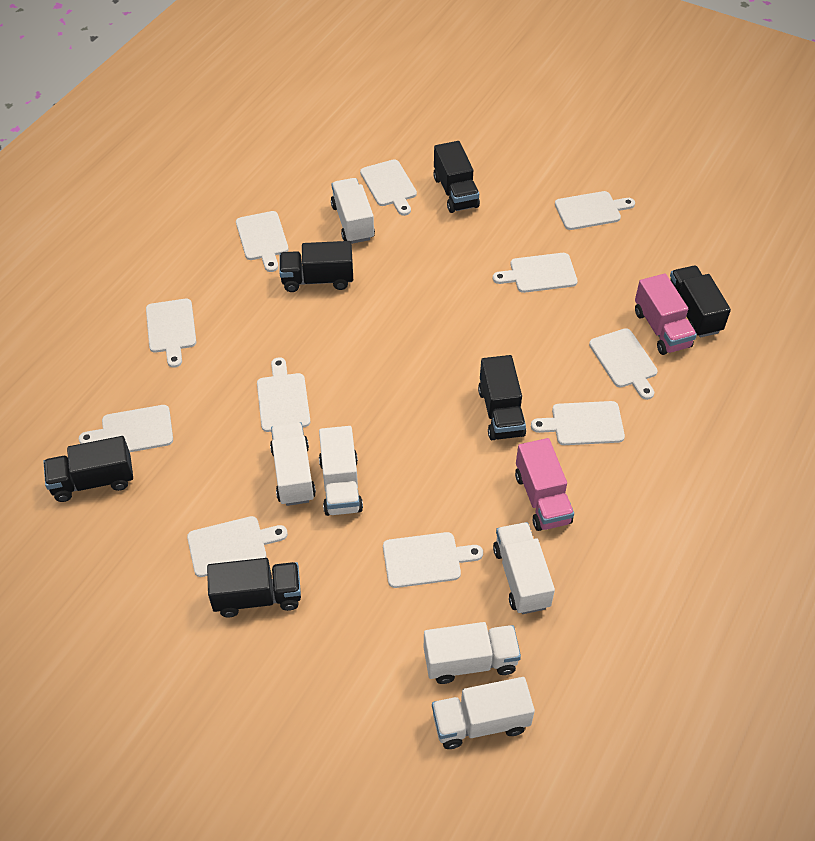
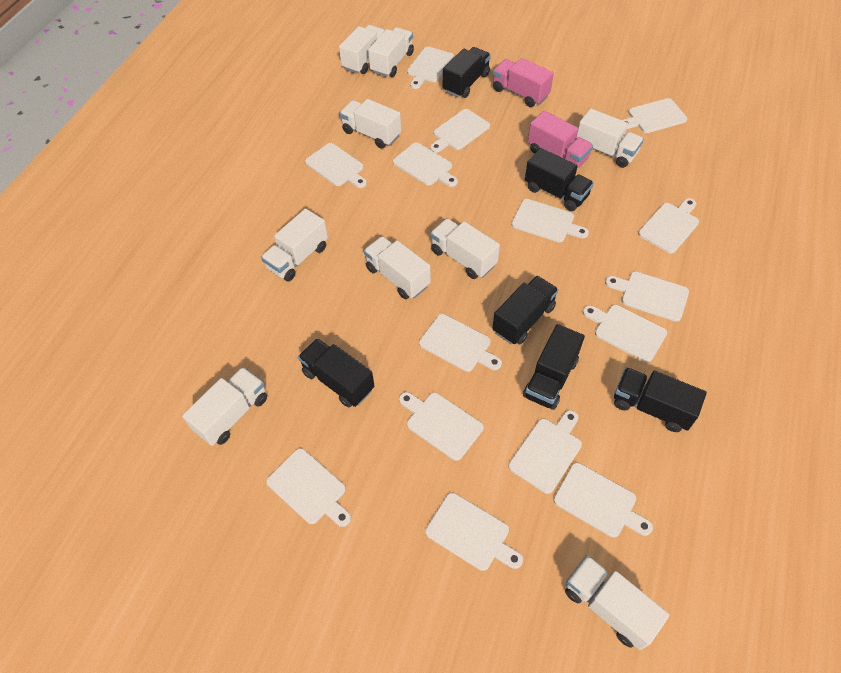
white cutting board: [79,405,173,452] [146,299,196,368] [187,516,288,577] [236,211,289,272] [257,357,311,432] [360,159,417,216] [383,532,483,588] [493,253,578,293] [531,401,625,445] [555,191,635,230] [589,328,658,400] = 11 -> [266,448,351,527] [305,143,367,188] [393,142,458,187] [399,392,484,461] [407,47,454,89] [419,314,502,372] [425,493,523,571] [430,109,490,153] [508,410,582,494] [511,199,589,243] [554,463,653,538] [583,305,667,362] [605,271,689,322] [622,98,687,133] [638,198,699,253] = 15
white truck: [270,422,316,506] [319,426,363,516] [331,178,375,244] [424,622,521,684] [432,677,535,749] [493,522,555,614] = 6 -> [182,367,267,446] [261,209,328,281] [339,25,385,74] [340,99,401,149] [364,236,431,299] [368,27,414,77] [430,218,500,279] [565,555,670,650] [576,108,644,168] = 9

